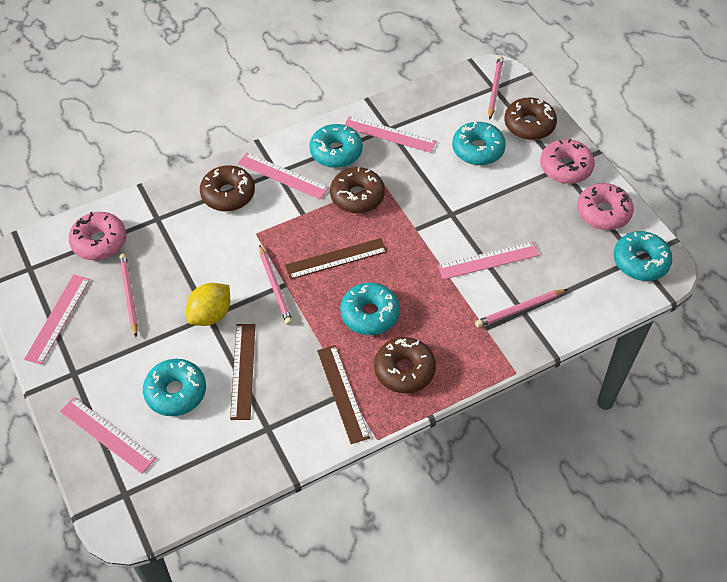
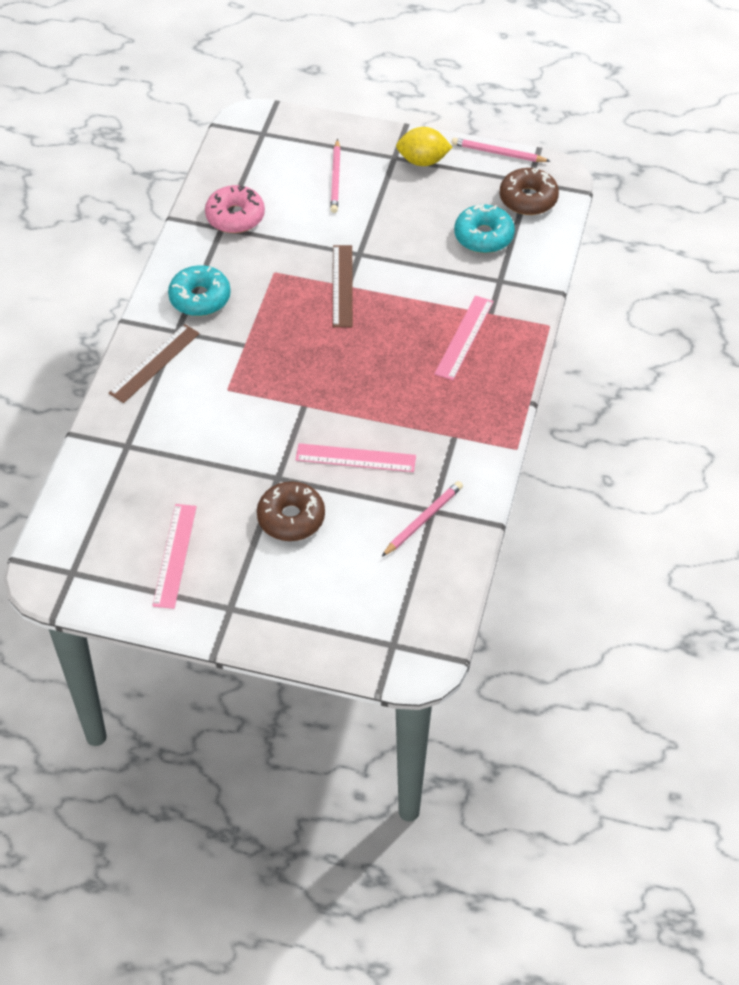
brown donut: [200,165,255,211] [330,167,385,214] [374,337,436,393] [504,98,557,140] = 4 -> [257,481,325,541] [500,168,559,215] = 2
brown ruler: [230,324,255,420] [285,238,387,279] [317,345,370,444] = 3 -> [109,324,200,403] [333,245,353,327] = 2
pink donut: [69,212,127,260] [540,139,595,184] [577,183,634,230] = 3 -> [205,185,265,233] = 1
pink pencil: [119,253,138,337] [259,244,293,325] [475,289,567,328] [488,56,504,120] = 4 -> [330,139,341,213] [381,481,463,557] [452,138,550,162] = 3
pink ruler: [24,274,90,365] [60,397,156,474] [238,153,329,199] [345,116,436,153] [437,241,540,280] = 5 -> [152,504,197,609] [296,443,416,472] [434,296,494,380] = 3
turquoise donut: [143,359,206,416] [309,124,363,168] [340,282,400,335] [452,121,506,165] [614,231,673,281] = 5 -> [168,265,231,316] [454,204,515,253] = 2

